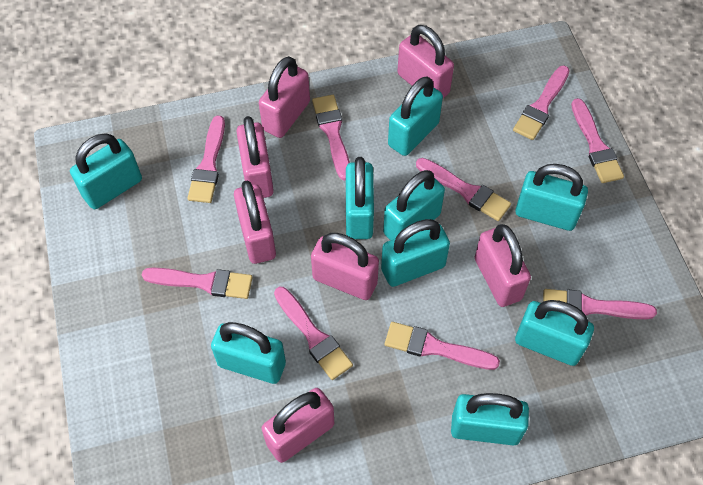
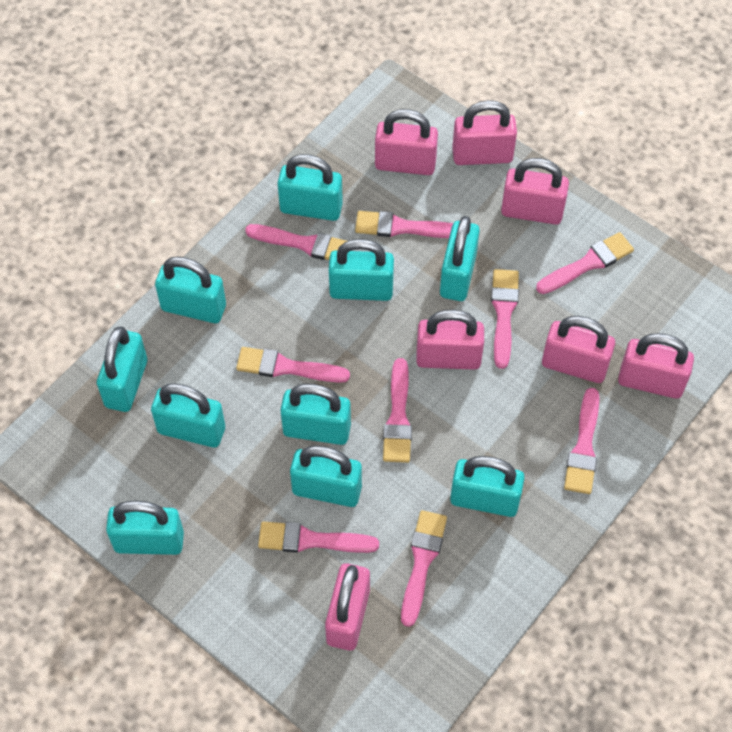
turquoise padlock: [70,134,142,209] [211,322,286,384] [346,157,374,239] [381,219,450,287] [383,170,445,240] [388,76,443,156] [451,393,529,446] [515,164,588,231] [515,300,594,366] = 9 -> [97,326,147,412] [106,501,184,555] [151,383,225,448] [155,256,226,323] [277,154,343,221] [280,384,351,445] [290,446,362,507] [329,239,394,301] [440,216,480,301] [450,456,525,517] = 10

